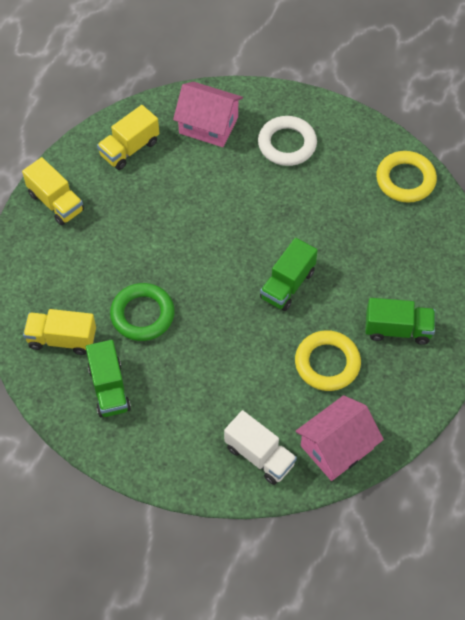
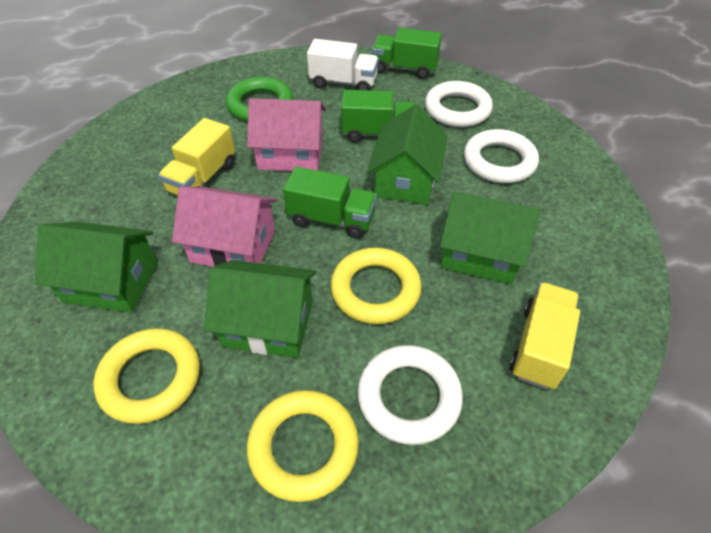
green house: none = 0 -> [35,221,157,313] [204,260,316,358] [367,104,448,205] [440,191,540,284] = 4
white ring: [258,116,317,166] = 1 -> [357,345,463,445] [425,81,493,127] [464,129,539,183] = 3
yellow ring: [295,330,361,391] [376,151,437,203] = 2 -> [94,328,200,424] [247,390,359,502] [331,248,422,324] = 3
yellow truck: [22,157,84,226] [23,309,96,355] [97,105,159,170] = 3 -> [158,118,235,195] [510,282,580,389] = 2

